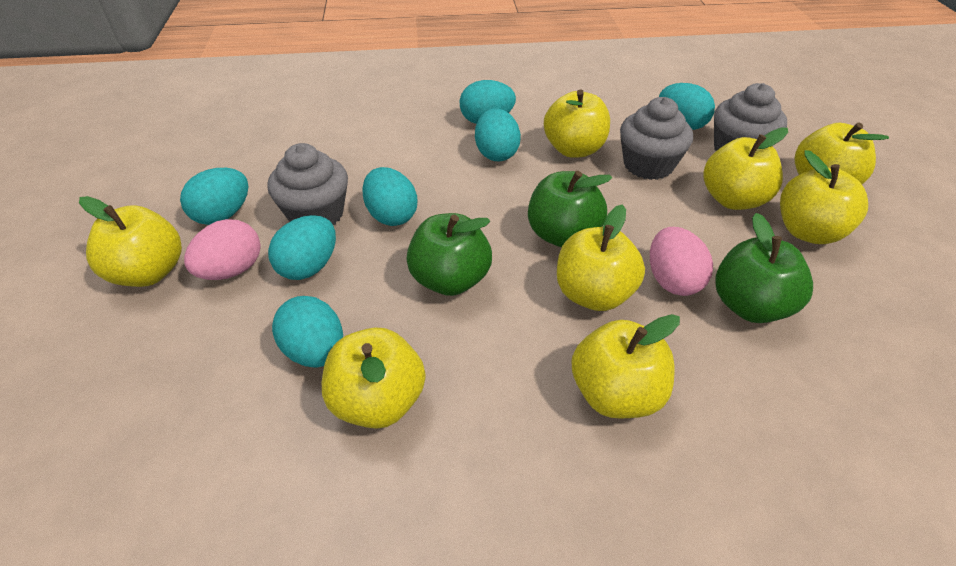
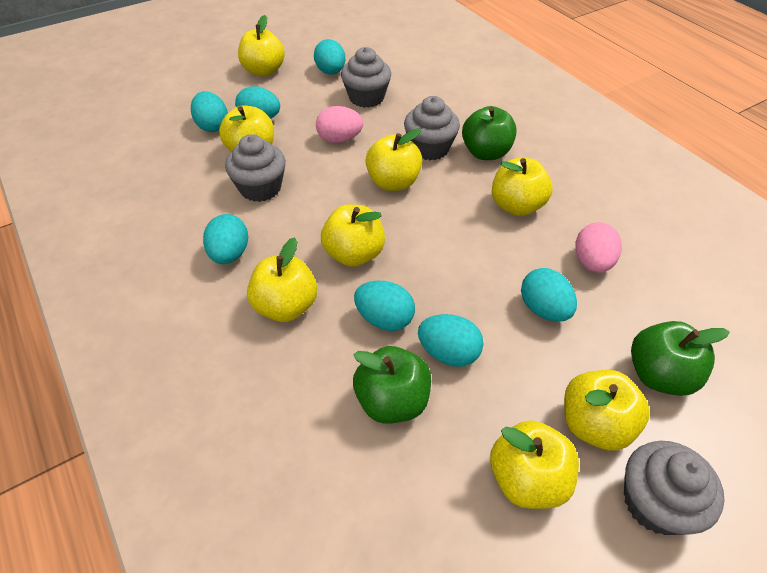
grey cupcake: [268,143,348,225] [620,97,693,180] [714,83,787,151] = 3 -> [225,134,286,202] [341,47,391,108] [404,96,460,160] [624,441,724,535] = 4

